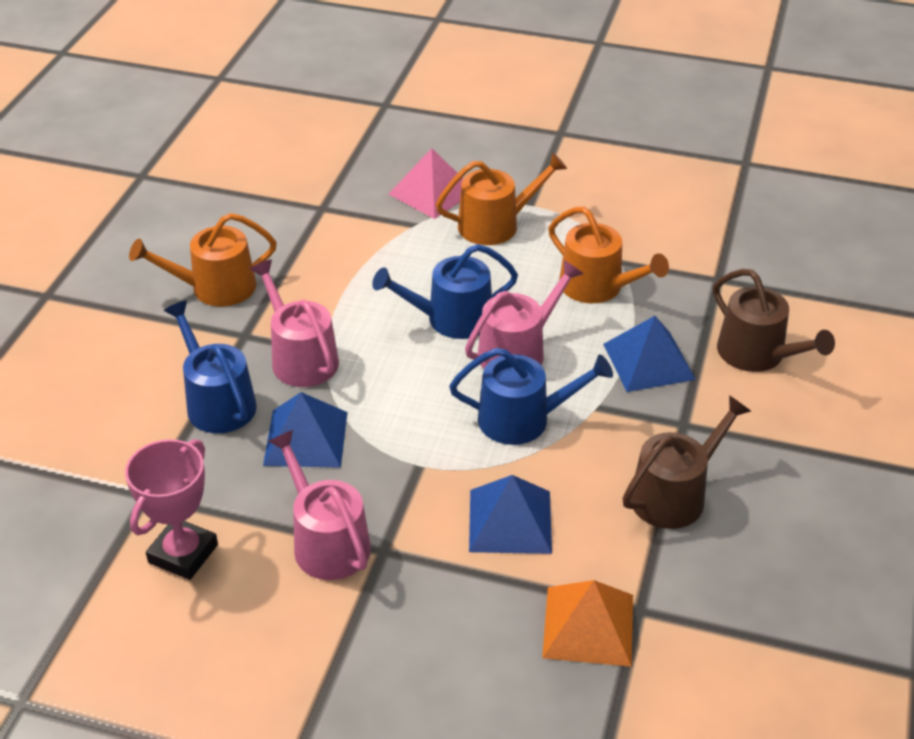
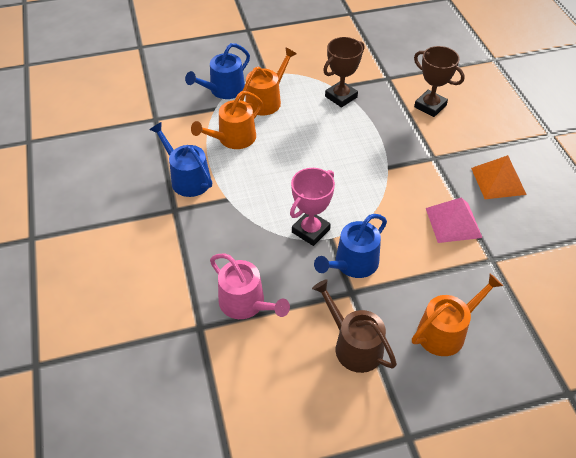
blue pyramid: [263,392,348,468] [469,475,552,554] [603,316,696,392] = 3 -> none = 0
brown trophy: none = 0 -> [323,37,364,108] [414,46,465,117] = 2
brown watering can: [623,395,751,529] [713,269,835,372] = 2 -> [312,279,397,373] = 1
pink watering can: [250,259,339,387] [268,430,371,580] [465,260,583,369] = 3 -> [210,254,290,319] = 1

